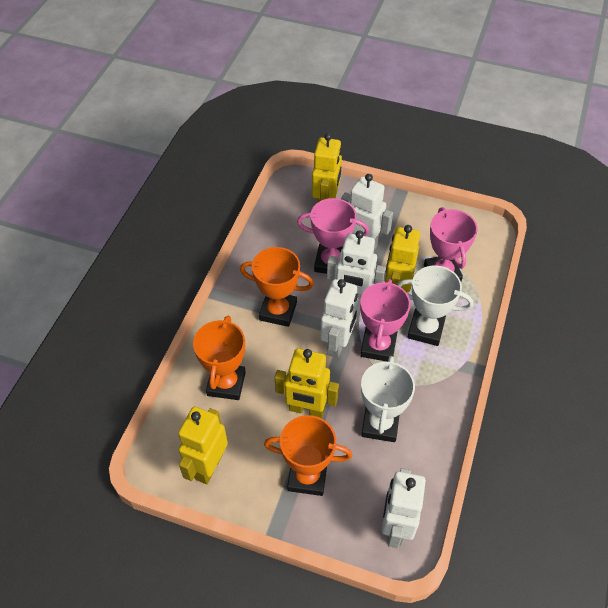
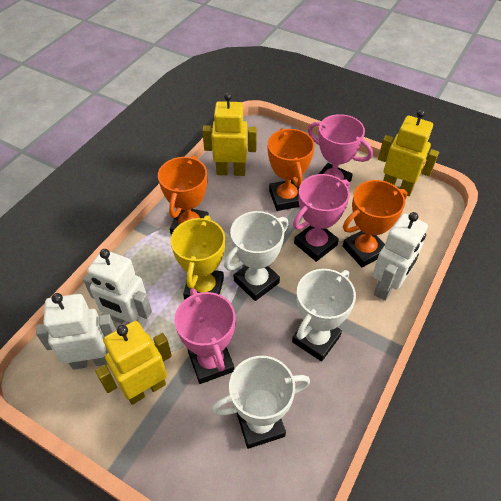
white robot: [320,279,358,358] [327,230,386,304] [341,174,393,250] [382,468,426,548] = 4 -> [36,293,116,370] [83,249,152,328] [372,212,428,301] = 3
white trophy: [361,356,415,442] [397,265,473,346] = 2 -> [212,356,310,449] [224,211,289,301] [292,269,356,362] = 3
yellow robot: [178,406,228,484] [275,348,339,418] [312,133,342,202] [385,225,420,293] = 4 -> [95,321,172,405] [202,93,257,176] [378,109,439,196] = 3
yellow trophy: none = 0 -> [171,215,225,300] = 1

